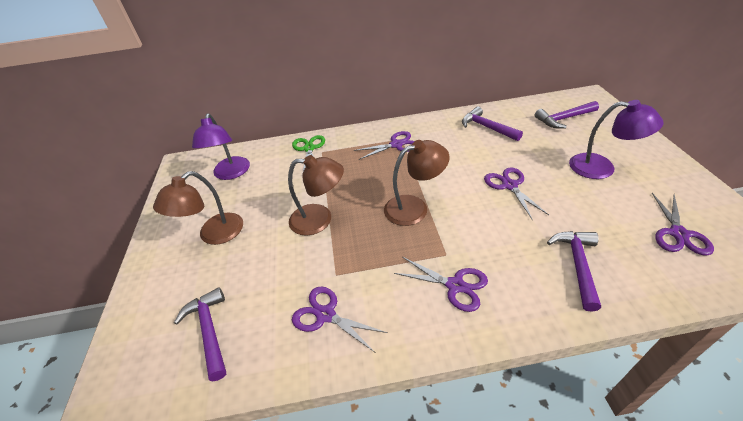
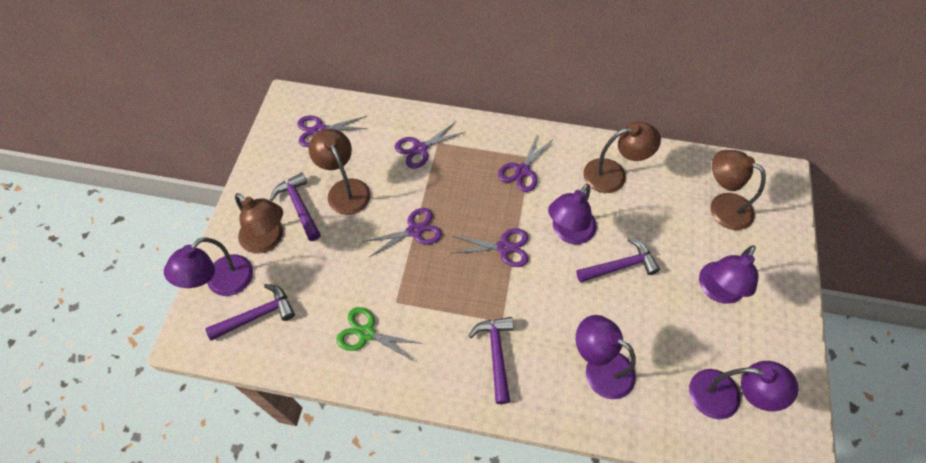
brown lamp: [153,171,243,245] [288,155,344,236] [384,140,449,226] = 3 -> [235,193,283,254] [308,129,370,215] [583,122,661,193] [711,150,766,230] = 4
purple lamp: [192,114,250,180] [569,100,663,179] = 2 -> [164,237,253,296] [548,184,597,244] [576,315,636,399] [689,361,799,419] [699,245,759,304] = 5

